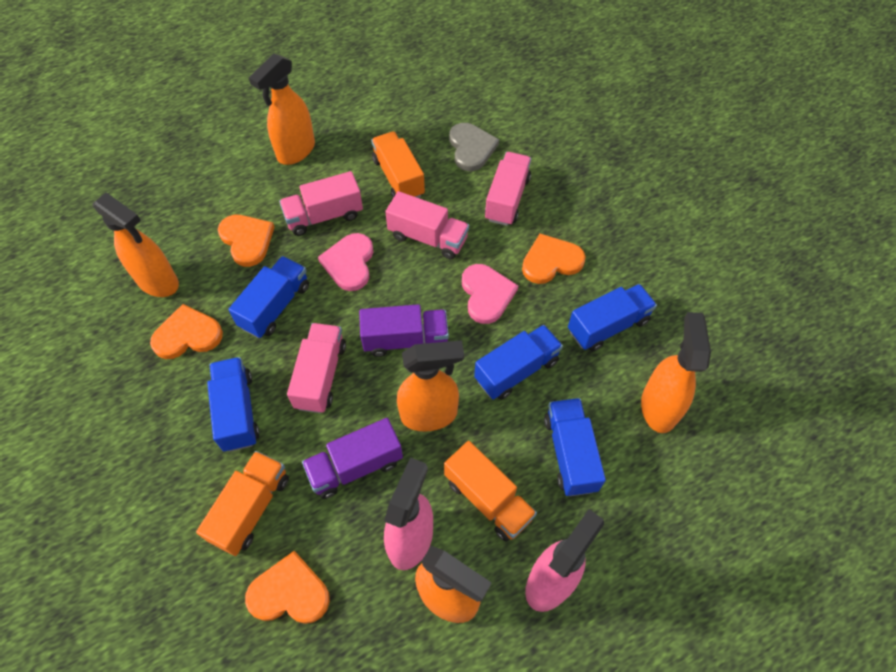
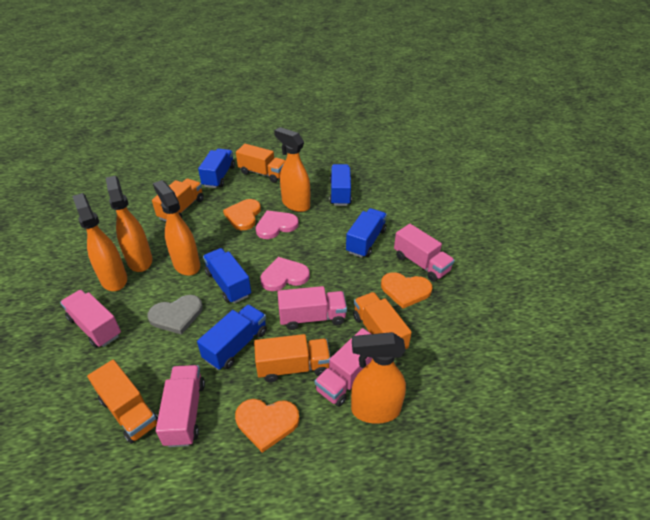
orange heart: [150,304,223,359] [218,215,275,267] [245,551,330,624] [522,234,586,284] = 4 -> [223,199,261,230] [235,399,299,453] [381,272,432,309] = 3
orange truck: [196,451,289,556] [371,131,425,198] [444,441,537,542] = 3 -> [87,360,158,444] [152,179,204,221] [236,144,285,183] [254,334,331,383] [353,292,412,349] = 5
pink spray bottle: [384,457,433,570] [525,509,604,612] = 2 -> none = 0
pink truck: [279,171,363,236] [287,323,346,413] [385,191,469,259] [485,152,531,226] = 4 -> [60,290,121,348] [156,365,205,447] [278,286,347,330] [315,328,372,407] [394,224,455,282] = 5
purple truck: [302,418,403,499] [359,304,449,357] = 2 -> none = 0

